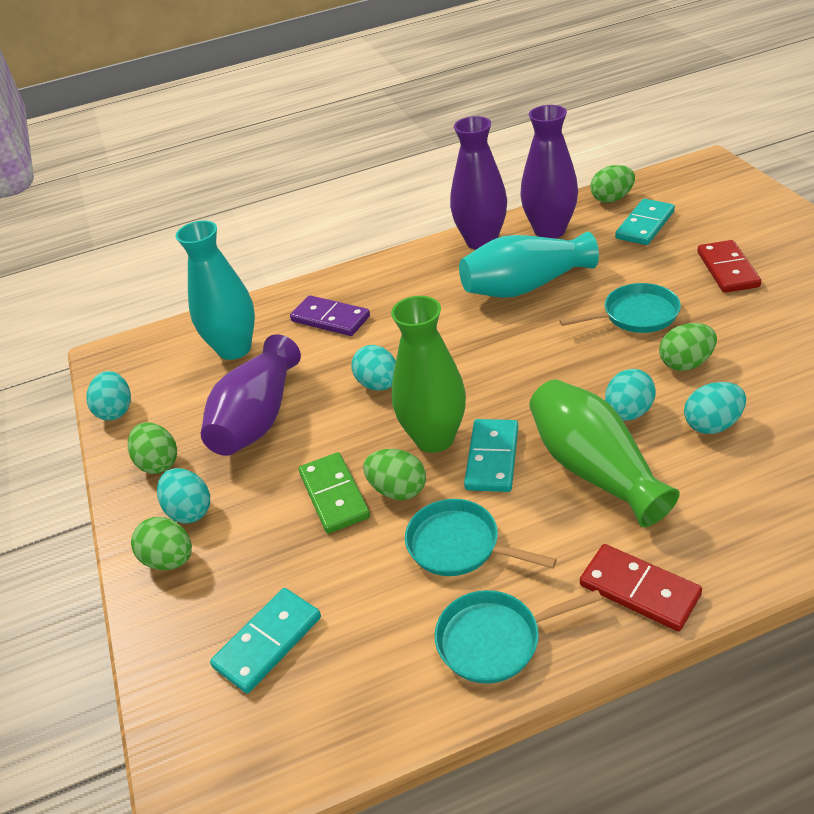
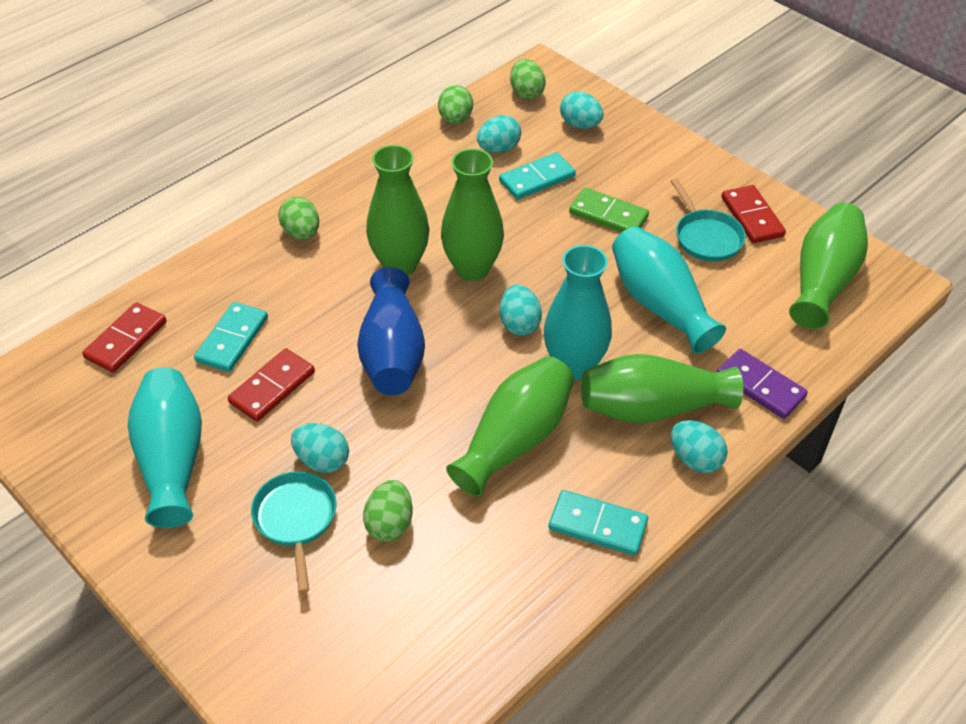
blue vase: none = 0 -> [357,267,425,395] = 1
green egg: [128,422,177,474] [131,517,192,570] [363,449,426,500] [590,165,635,203] [659,323,717,371] = 5 -> [278,197,319,240] [363,480,413,542] [438,85,473,124] [510,59,546,100] = 4
green vase: [391,296,466,453] [529,379,680,527] = 2 -> [366,145,430,276] [441,149,504,281] [446,356,574,497] [581,354,743,423] [789,203,868,329] = 5
purple vase: [201,334,301,456] [450,116,507,249] [520,105,578,239] = 3 -> none = 0
red domino: [580,544,702,631] [697,240,761,293] = 2 -> [82,302,166,373] [228,348,315,422] [721,185,786,243] = 3
turquoise pan: [405,499,557,576] [435,590,602,684] [559,283,681,333] = 3 -> [251,471,337,593] [671,178,746,262] = 2
turquoise vase: [175,221,255,360] [459,232,599,298] = 2 -> [128,367,202,528] [544,245,612,380] [612,227,726,354] = 3

